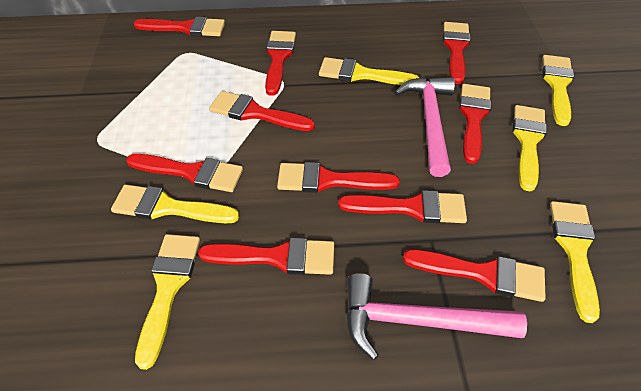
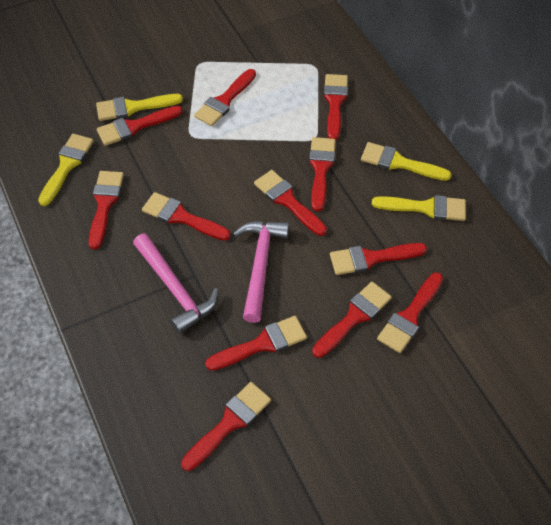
red brush: [126,154,243,192] [133,17,225,36] [198,238,334,275] [209,91,315,131] [265,31,296,96] [277,162,400,193] [338,190,467,223] [403,249,546,302] [443,22,471,84] [459,84,491,164] = 10 -> [89,171,124,249] [97,106,183,146] [142,192,231,241] [181,382,271,471] [194,69,256,126] [205,316,307,370] [254,170,327,236] [309,137,336,212] [312,282,392,358] [324,74,348,140] [330,243,427,275] [377,272,443,353] = 12
yellow brush: [111,184,239,223] [135,234,200,370] [319,57,420,85] [513,105,547,192] [542,55,574,126] [550,201,600,323] = 6 -> [38,134,94,206] [96,94,183,121] [361,142,452,181] [372,195,466,221] = 4

